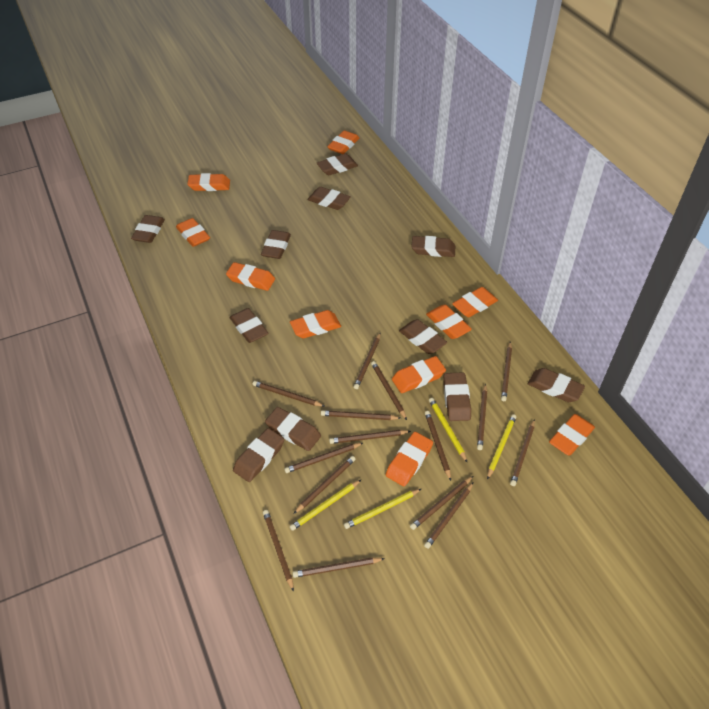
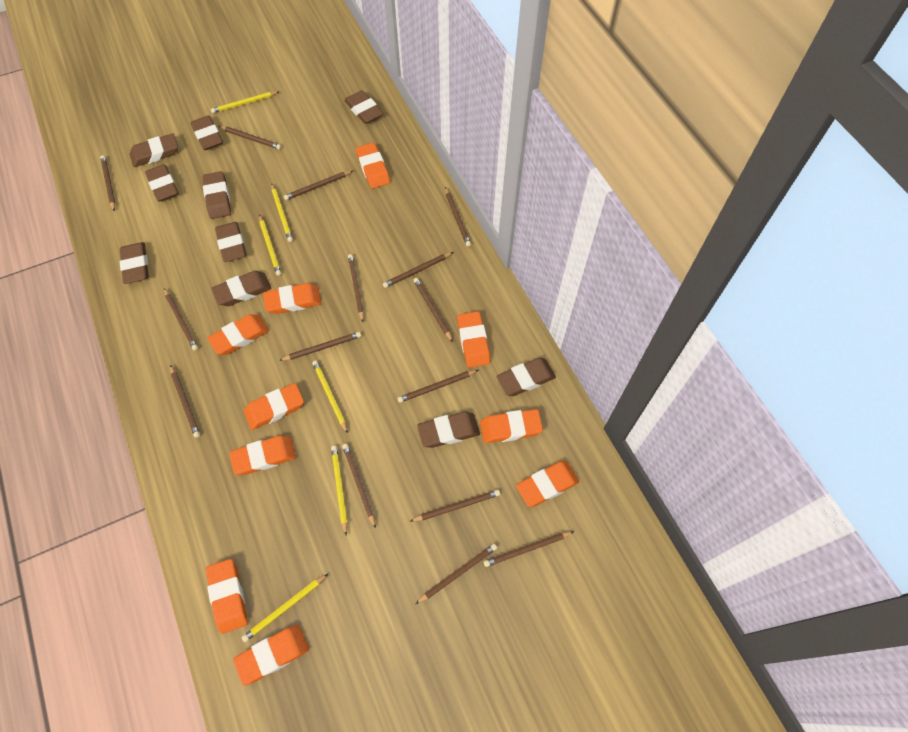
brown eraser: [131,215,165,243] [230,308,268,343] [233,428,284,482] [261,230,291,259] [265,407,321,451] [308,187,351,210] [317,154,358,175] [399,319,447,354] [411,236,455,257] [443,373,471,421] [528,368,585,402] = 11 -> [120,242,149,284] [130,133,178,167] [145,164,179,202] [191,115,223,150] [203,171,231,219] [211,271,272,306] [215,222,246,262] [344,90,383,124] [417,412,480,448] [496,358,556,396] = 10
yellow pencil: [290,480,361,531] [344,489,421,529] [429,398,468,463] [487,414,516,479] = 4 -> [211,91,279,113] [242,574,328,642] [259,214,281,276] [271,184,293,242] [312,360,348,434] [331,446,348,535] = 6

